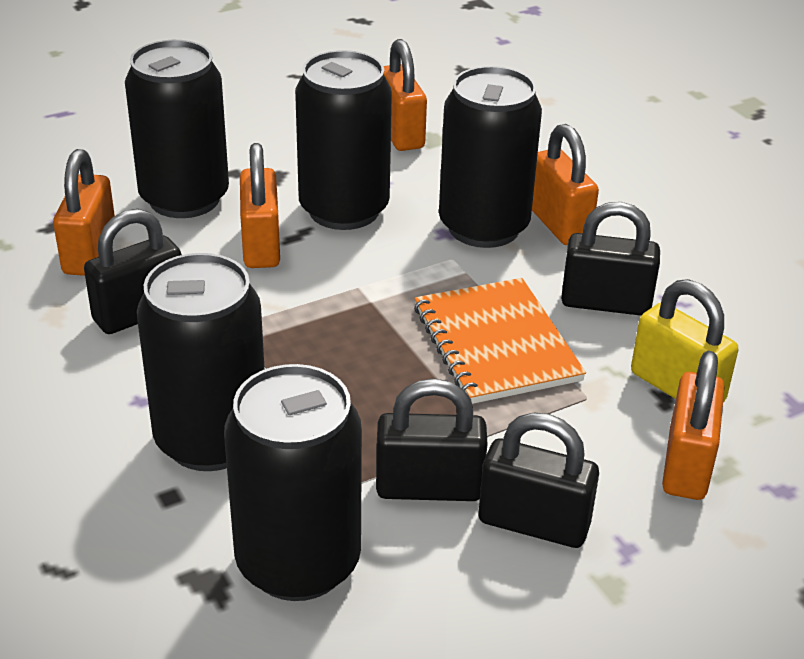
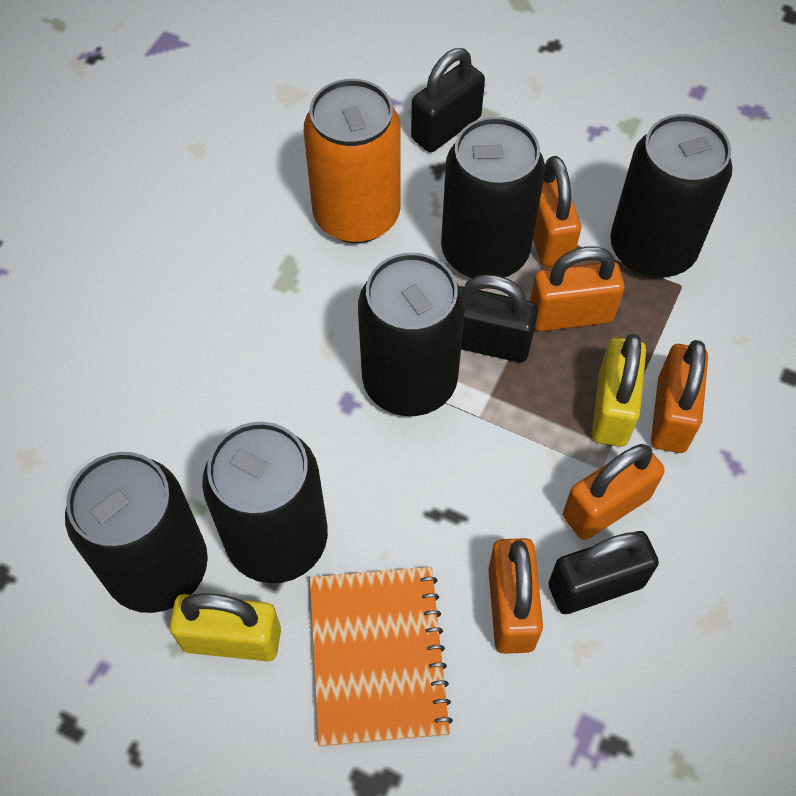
black padlock: [84,209,182,334] [376,379,487,501] [479,413,599,548] [561,202,660,316] = 4 -> [411,48,485,152] [459,274,538,362] [548,531,659,614] = 3
orange can: none = 0 -> [304,79,401,243] = 1
yellow padlock: [631,279,738,403] = 1 -> [170,593,281,661] [592,334,646,447] = 2

